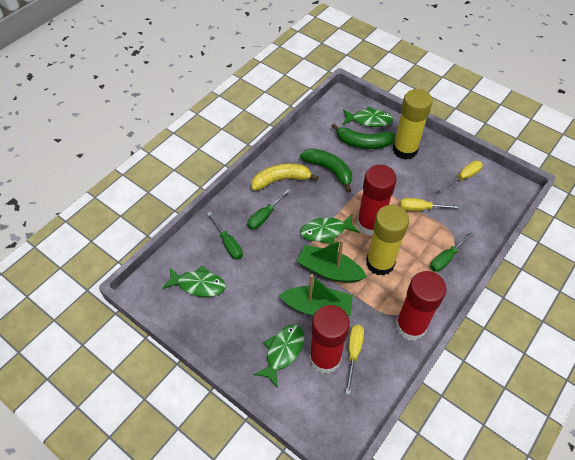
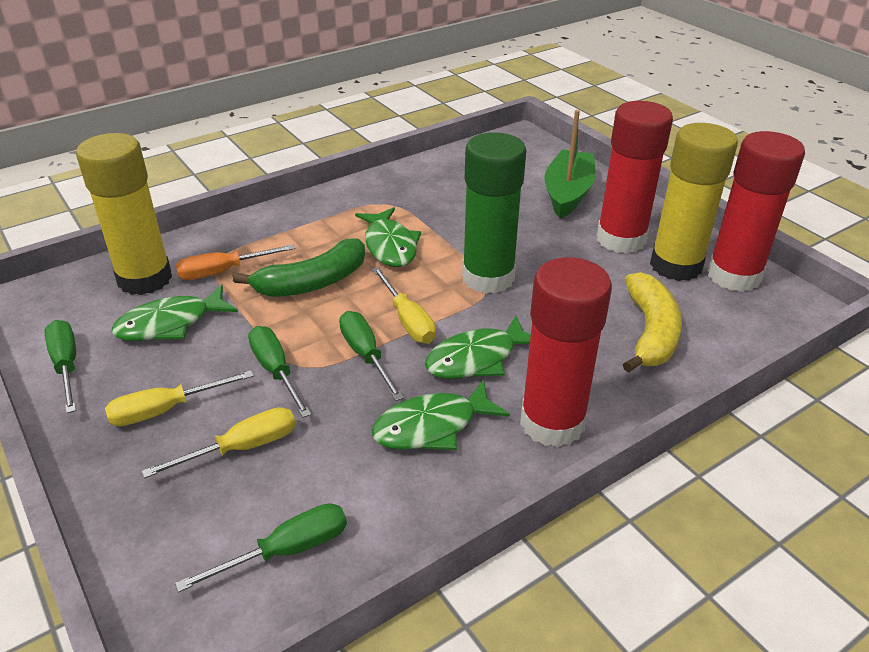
green banana: [300,148,352,192] [332,123,395,149] = 2 -> [233,238,365,297] = 1
green boat: [279,274,353,316] [297,240,367,283] = 2 -> [544,110,596,219] = 1
green glue stick: none = 0 -> [462,132,526,294] = 1
green screwdriver: [207,212,243,260] [247,189,291,230] [430,231,475,272] = 3 -> [45,320,76,413] [175,503,347,592] [248,326,311,418] [339,311,404,401] = 4
orange screwdriver: none = 0 -> [176,245,295,280] = 1

